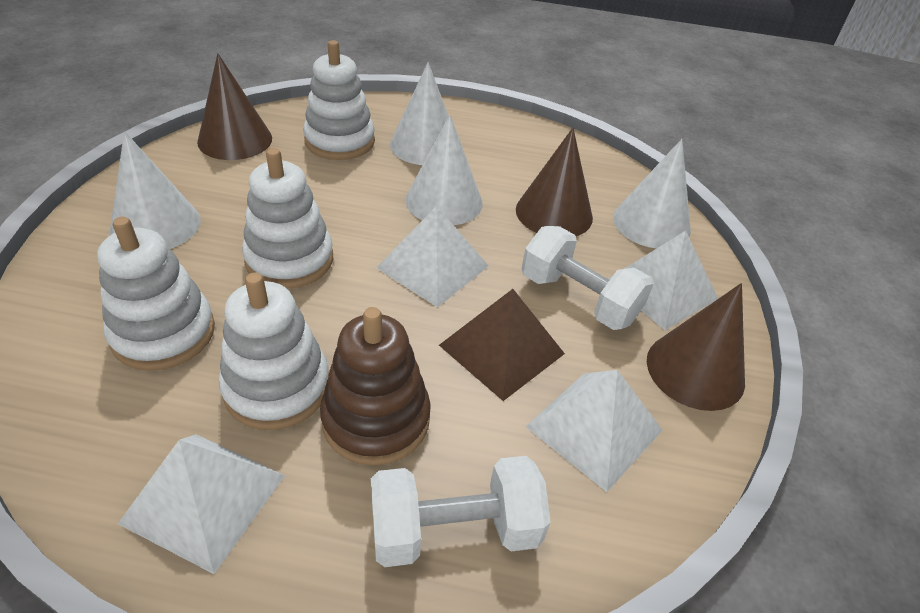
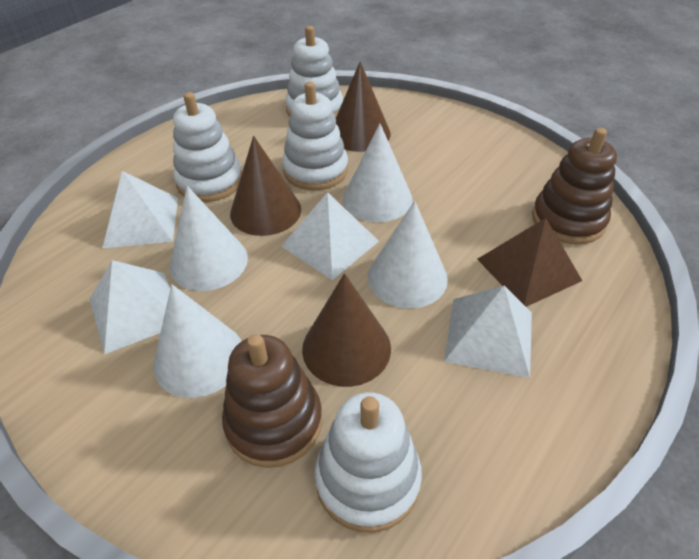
brown stacking toy: [320,307,431,466] = 1 -> [222,334,322,468] [532,128,617,245] = 2
white dumbbell: [371,456,551,567] [522,226,654,330] = 2 -> none = 0

